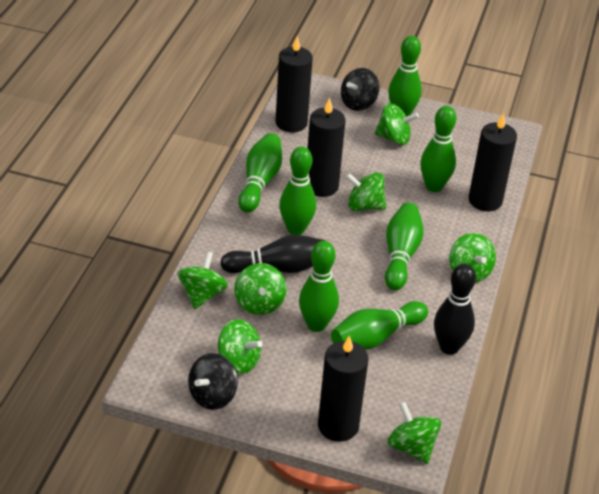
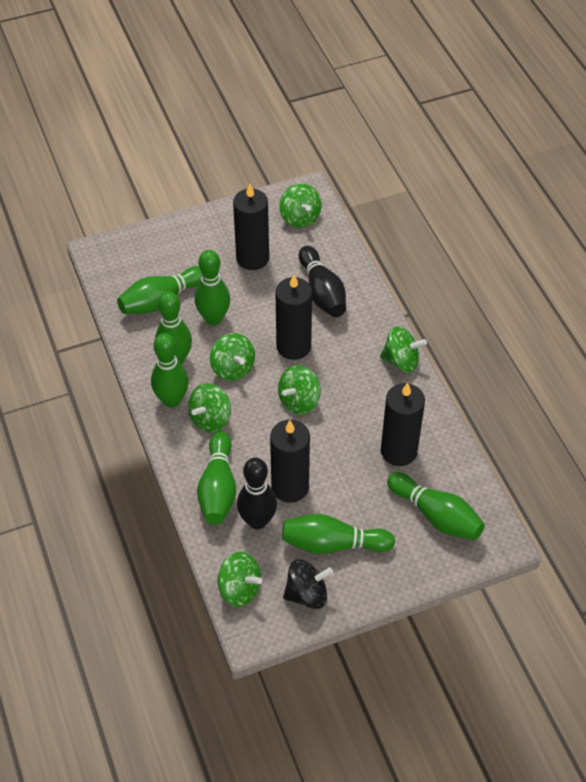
black spinning top: [188,353,238,410] [341,68,379,111] = 2 -> [283,559,333,609] = 1
green spinning top: [178,251,228,309] [218,319,262,374] [234,263,287,315] [345,172,386,211] [375,103,419,145] [388,402,441,464] [449,233,496,283] = 7 -> [188,383,231,433] [210,333,255,381] [218,552,262,607] [278,365,321,414] [279,183,322,228] [380,326,427,372] = 6

